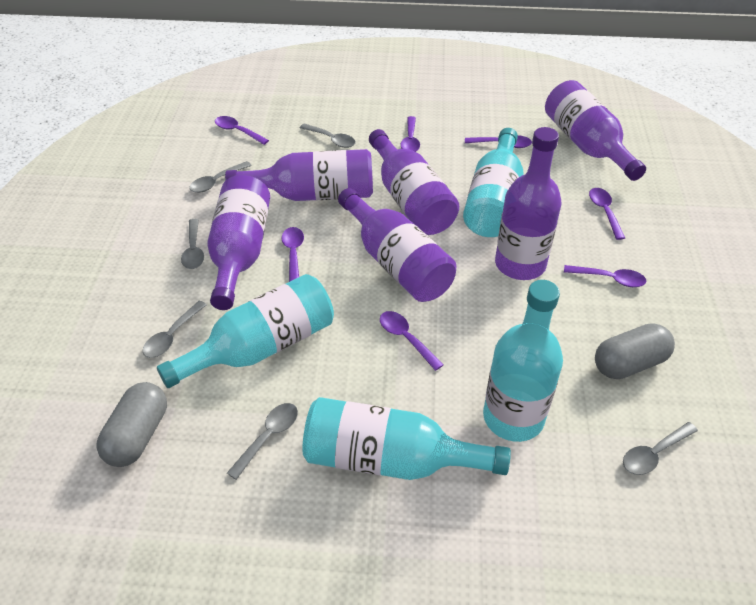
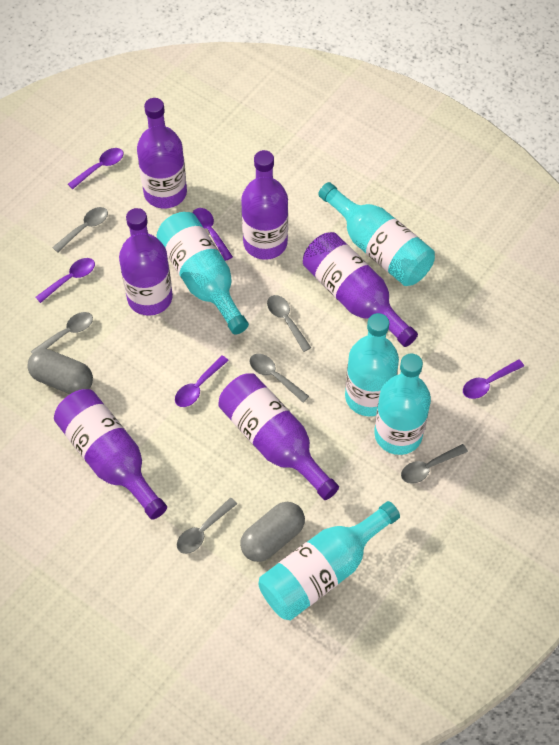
purple spoon: [215,116,269,145] [281,227,304,282] [380,311,444,371] [400,116,420,152] [465,135,532,148] [564,265,647,287] [589,188,625,240] = 7 -> [35,258,95,303] [68,148,124,189] [175,355,229,407] [193,208,233,261] [463,359,524,399] = 5
turquoise bottle: [157,274,334,388] [302,397,511,480] [463,128,524,237] [483,280,563,442] = 4 -> [156,212,249,335] [259,501,400,620] [318,182,435,286] [345,313,399,416] [374,353,431,455] = 5

